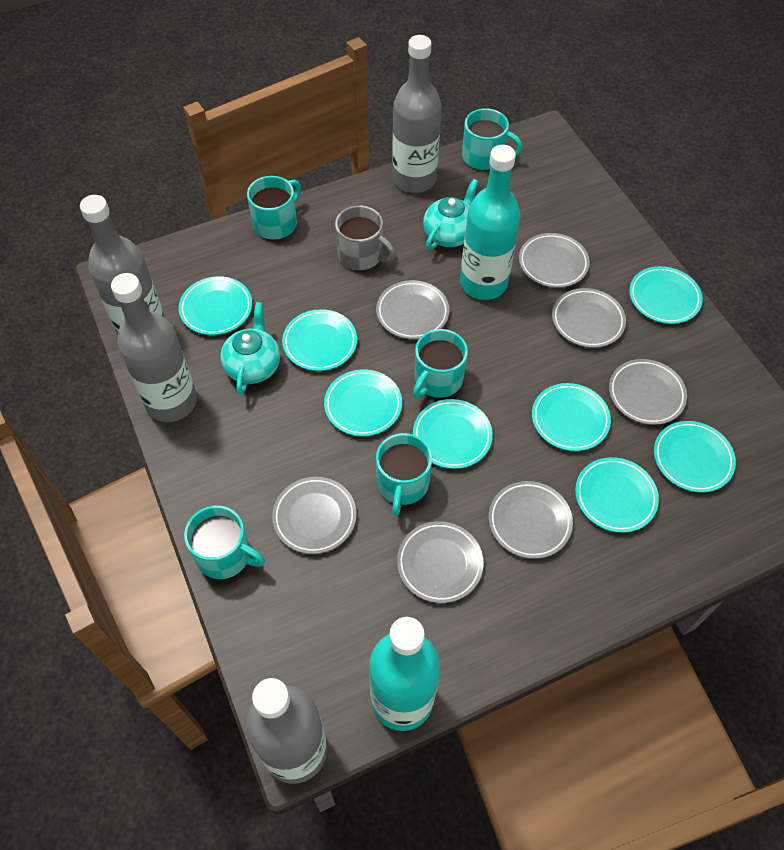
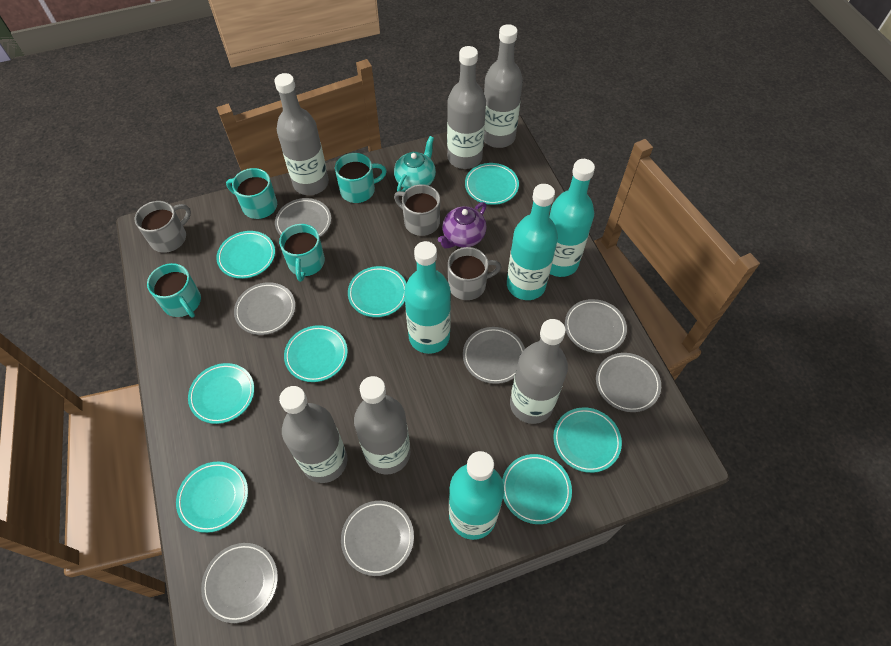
grey bottle: [80,195,165,336] [111,273,197,422] [246,678,327,784] [392,35,442,193] = 4 -> [274,73,329,195] [279,386,347,483] [354,376,410,475] [447,46,486,169] [484,24,523,148] [510,319,568,424] = 6
grey mug: [335,206,396,270] = 1 -> [135,201,191,253] [394,184,440,236] [448,247,501,300] = 3
purple teapot: none = 0 -> [438,202,486,248] = 1
turquoise bottle: [369,617,440,731] [460,145,520,300] = 2 -> [404,241,451,354] [449,451,504,540] [507,184,558,300] [549,159,595,277] = 4
turquoise mug: [184,505,265,579] [247,176,301,240] [376,433,432,516] [413,329,468,399] [462,108,523,170] = 5 -> [147,263,201,318] [226,168,277,219] [279,224,325,282] [335,153,387,203] = 4
turquoise teapot: [220,302,280,395] [423,179,479,250] = 2 -> [394,136,436,192] = 1

